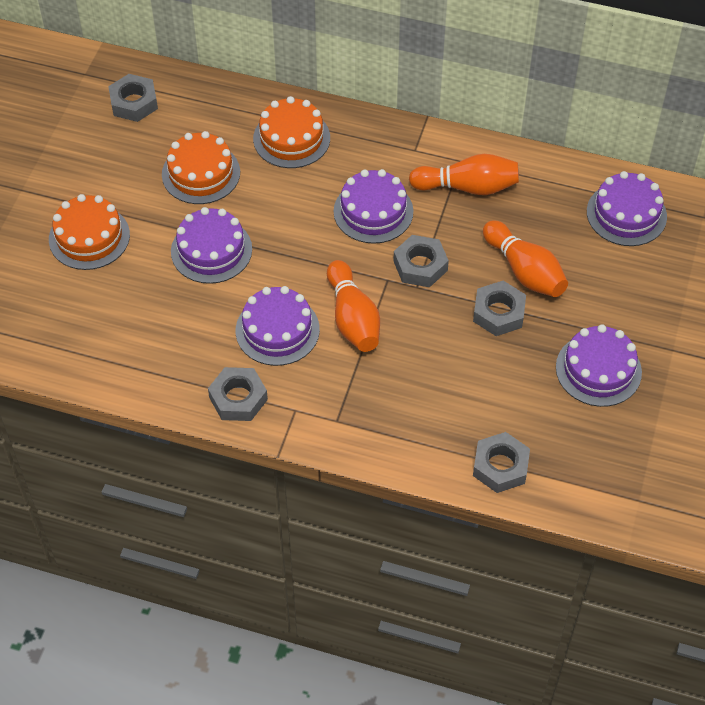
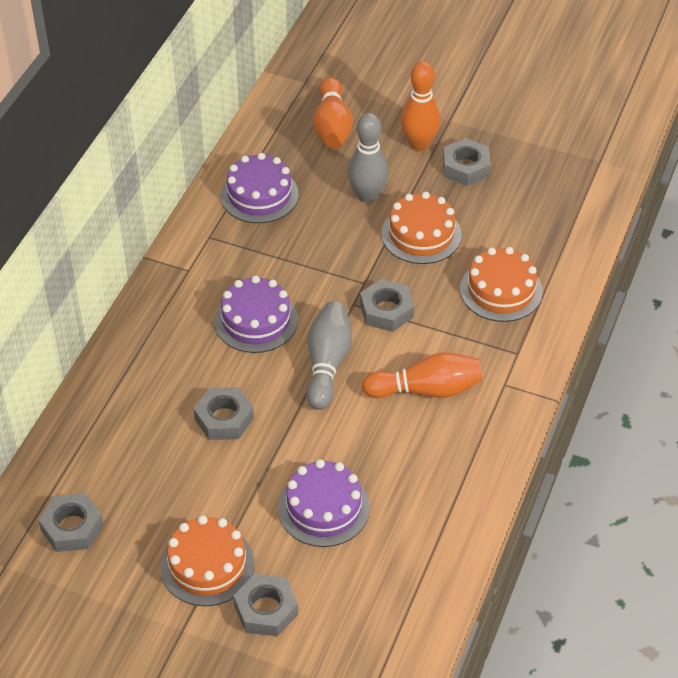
grey bowling pin: none = 0 -> [306,302,352,410] [347,113,389,203] = 2
purple cake: [171,207,252,284] [236,286,320,366] [334,169,413,244] [556,324,642,407] [587,171,667,246] = 5 -> [214,276,298,353] [220,153,299,223] [278,459,370,547] = 3

